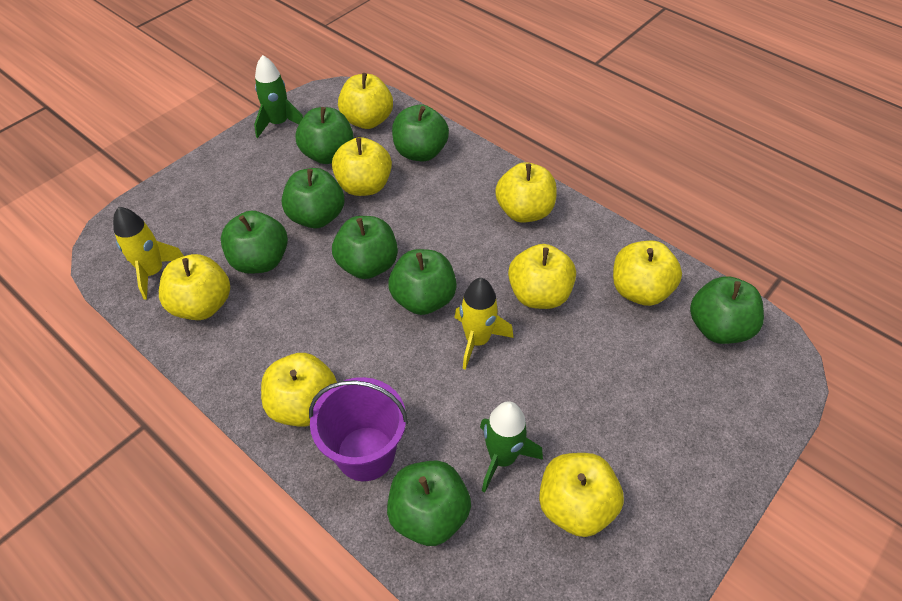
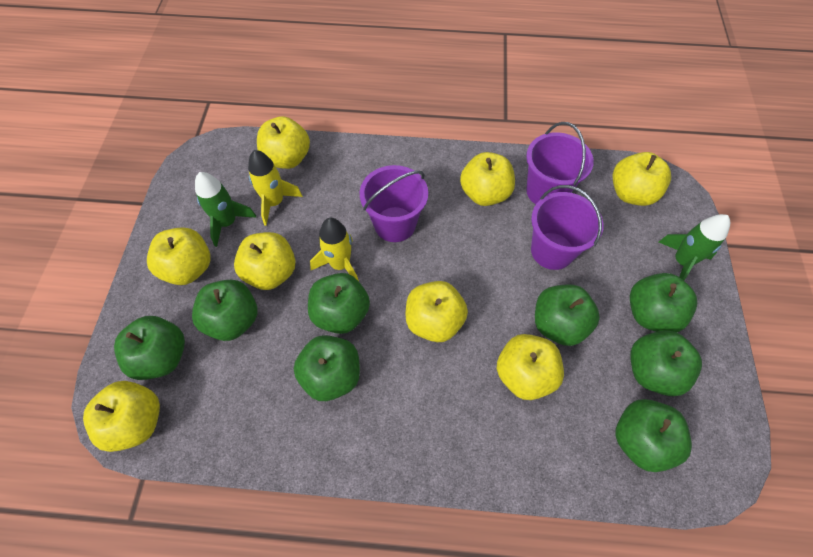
purple bucket: [309,377,408,481] = 1 -> [360,165,428,242] [526,122,594,204] [531,185,603,270] = 3

